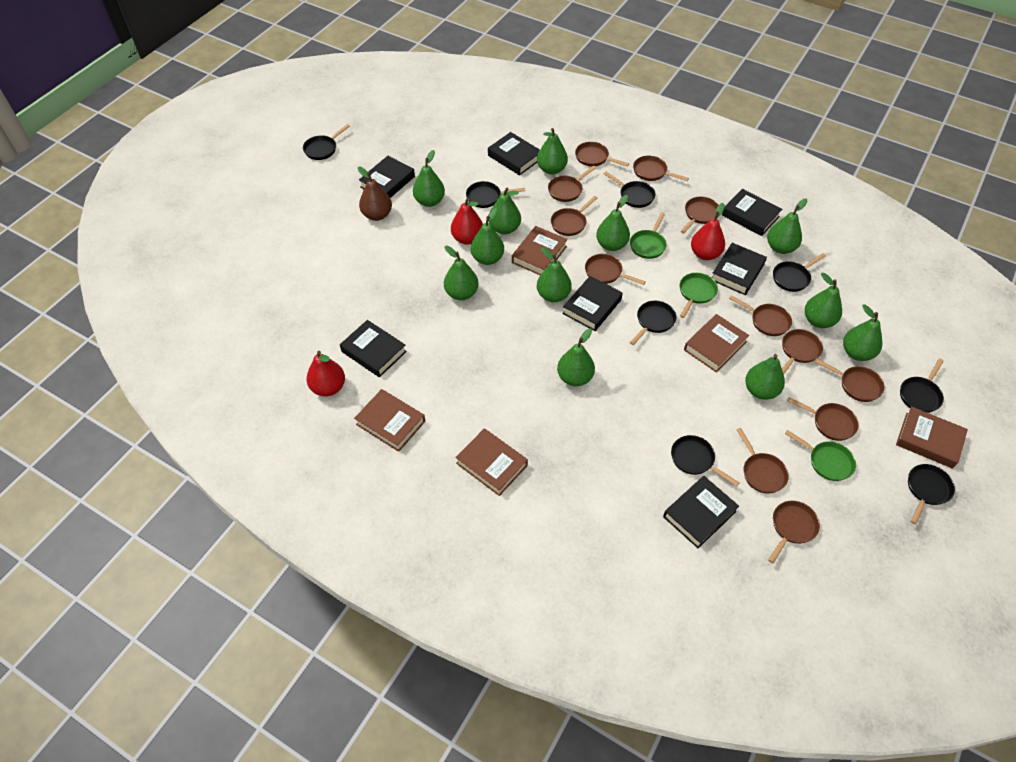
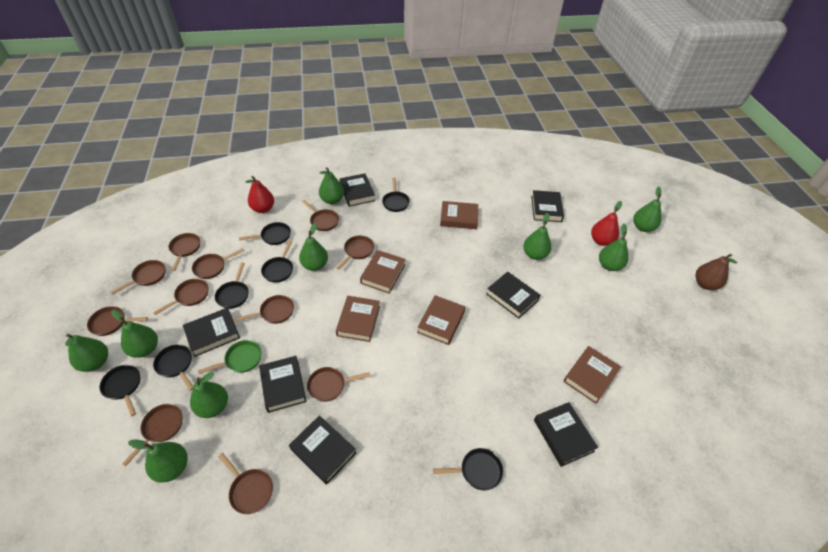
black pan: [303,124,350,160] [466,181,525,208] [604,172,656,208] [630,301,677,345] [671,435,740,486] [773,253,826,292] [900,359,944,413] [908,464,955,525] = 8 -> [100,365,140,416] [153,344,193,391] [215,262,249,309] [239,222,291,245] [261,240,293,283] [382,177,410,212] [433,448,503,490] = 7
brown pan: [548,166,596,202] [551,196,597,236] [575,142,629,167] [585,254,646,285] [633,156,689,181] [681,197,719,233] [729,295,792,336] [737,428,789,494] [768,501,820,563] [782,329,823,375] [787,397,859,441] [815,359,884,402] = 12 -> [87,306,148,336] [111,260,166,295] [122,404,183,466] [153,279,208,315] [169,233,200,271] [192,248,245,279] [218,453,273,514] [235,295,294,324] [302,200,339,231] [307,367,370,402] [337,236,374,270] = 11
green pan: [630,212,667,259] [680,273,718,318] [785,430,856,481] = 3 -> [198,340,262,374] = 1
green pear: [413,150,445,207] [444,246,479,300] [471,208,504,265] [489,188,521,235] [537,128,568,174] [537,247,572,302] [557,328,595,386] [596,195,630,251] [745,354,785,400] [767,199,807,254] [805,273,842,328] [843,304,882,361] = 12 -> [65,334,108,372] [111,310,158,358] [128,439,188,483] [190,372,228,418] [299,223,328,271] [319,167,344,204] [523,213,551,260] [599,224,628,271] [633,186,661,232] = 9
red pear: [306,351,345,396] [451,198,483,245] [691,203,725,260] = 3 -> [245,176,274,213] [591,201,622,246] = 2

